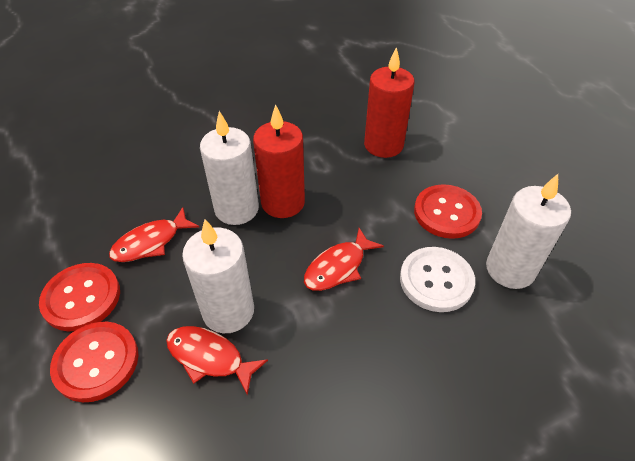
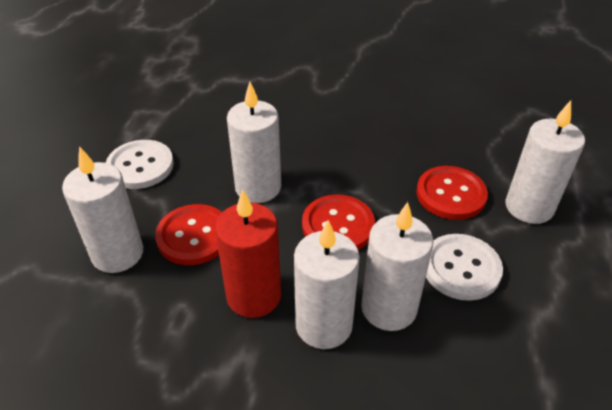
red candle: [253,104,305,218] [364,47,414,158] = 2 -> [215,189,281,318] = 1
red fish: [109,207,199,262] [166,326,268,395] [304,228,384,291] = 3 -> none = 0
white button: [400,247,475,312] = 1 -> [106,140,174,189] [426,234,503,301] = 2
white candle: [182,219,254,333] [200,111,259,225] [486,174,571,289] = 3 -> [62,146,143,273] [227,82,281,203] [294,220,360,349] [361,202,433,331] [505,101,585,224] = 5

